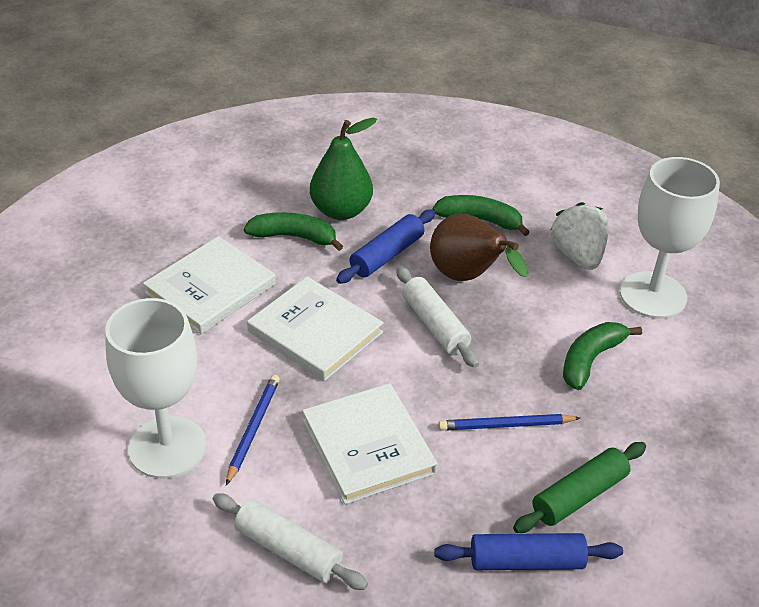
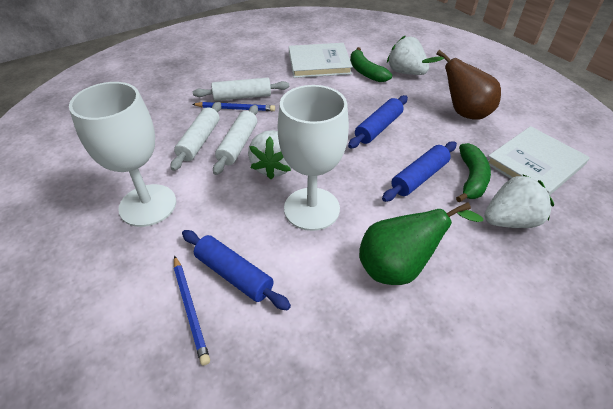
blue rolling pin: [336,209,435,284] [434,533,623,570] = 2 -> [182,230,291,311] [348,95,408,148] [382,142,457,202] = 3
green banana: [244,212,343,251] [433,195,530,236] [563,322,642,390] = 3 -> [350,47,392,82] [456,143,491,202] = 2
green rolling pin: [513,442,646,533] = 1 -> none = 0
white book: [143,236,276,334] [247,276,384,381] [302,383,438,504] = 3 -> [289,43,353,78] [488,126,590,196] = 2
white rolling pin: [213,493,368,590] [396,267,479,368] = 2 -> [170,102,221,171] [193,78,289,101] [213,105,258,175] = 3
white strawberry: [550,202,609,270] = 1 -> [248,130,291,179] [387,35,429,75] [484,174,554,228] = 3

